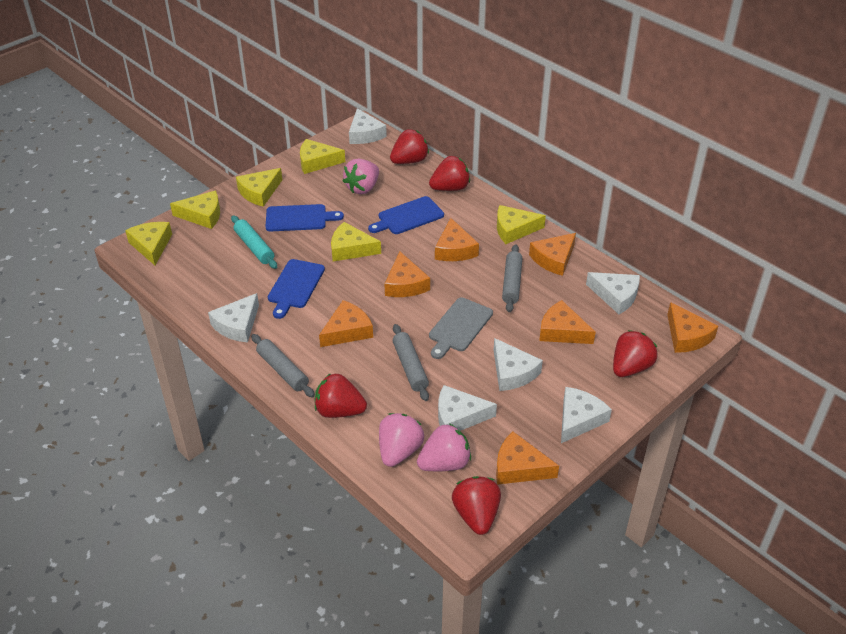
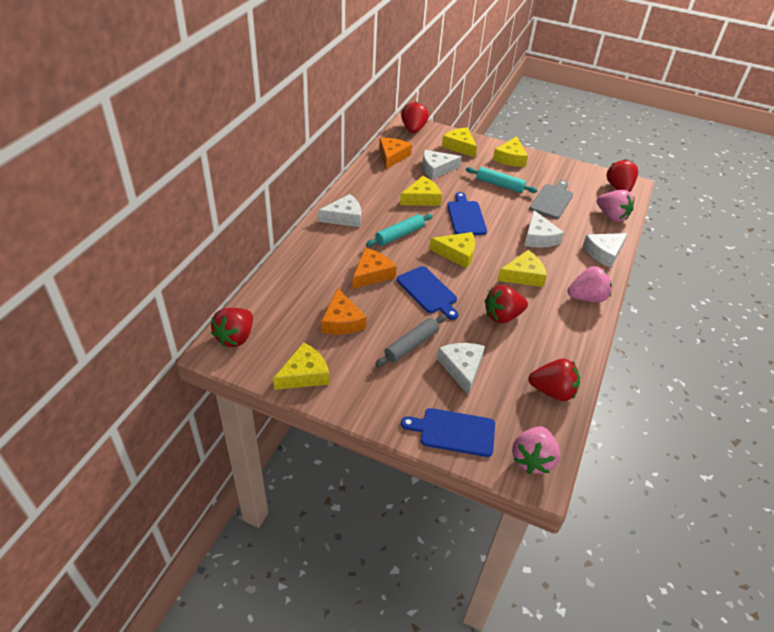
grey rolling pin: [251,334,315,397] [393,324,429,401] [502,244,522,312] = 3 -> [375,314,446,367] = 1
orange cheese: [319,300,373,347] [385,251,430,297] [435,218,479,261] [496,432,559,485] [529,233,576,276] [539,300,596,344] [667,302,718,353] = 7 -> [321,288,367,335] [352,248,396,289] [379,138,412,169] = 3
turquoise rolling pin: [231,215,277,269] = 1 -> [366,214,433,247] [466,167,538,193] = 2
white cheese: [208,293,259,343] [349,108,387,144] [438,385,497,431] [494,338,543,391] [561,387,612,443] [586,272,640,314] = 6 -> [318,194,361,227] [422,150,462,179] [437,343,485,395] [524,210,564,248] [583,233,628,268] = 5

